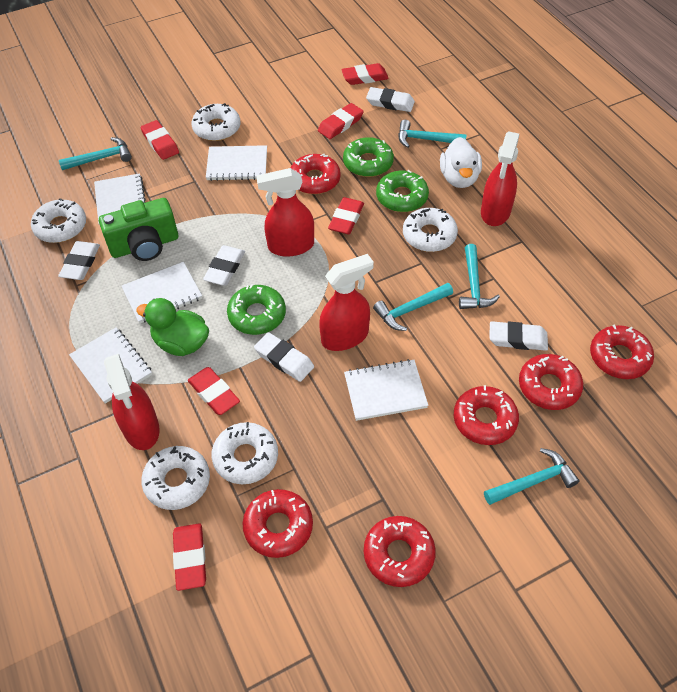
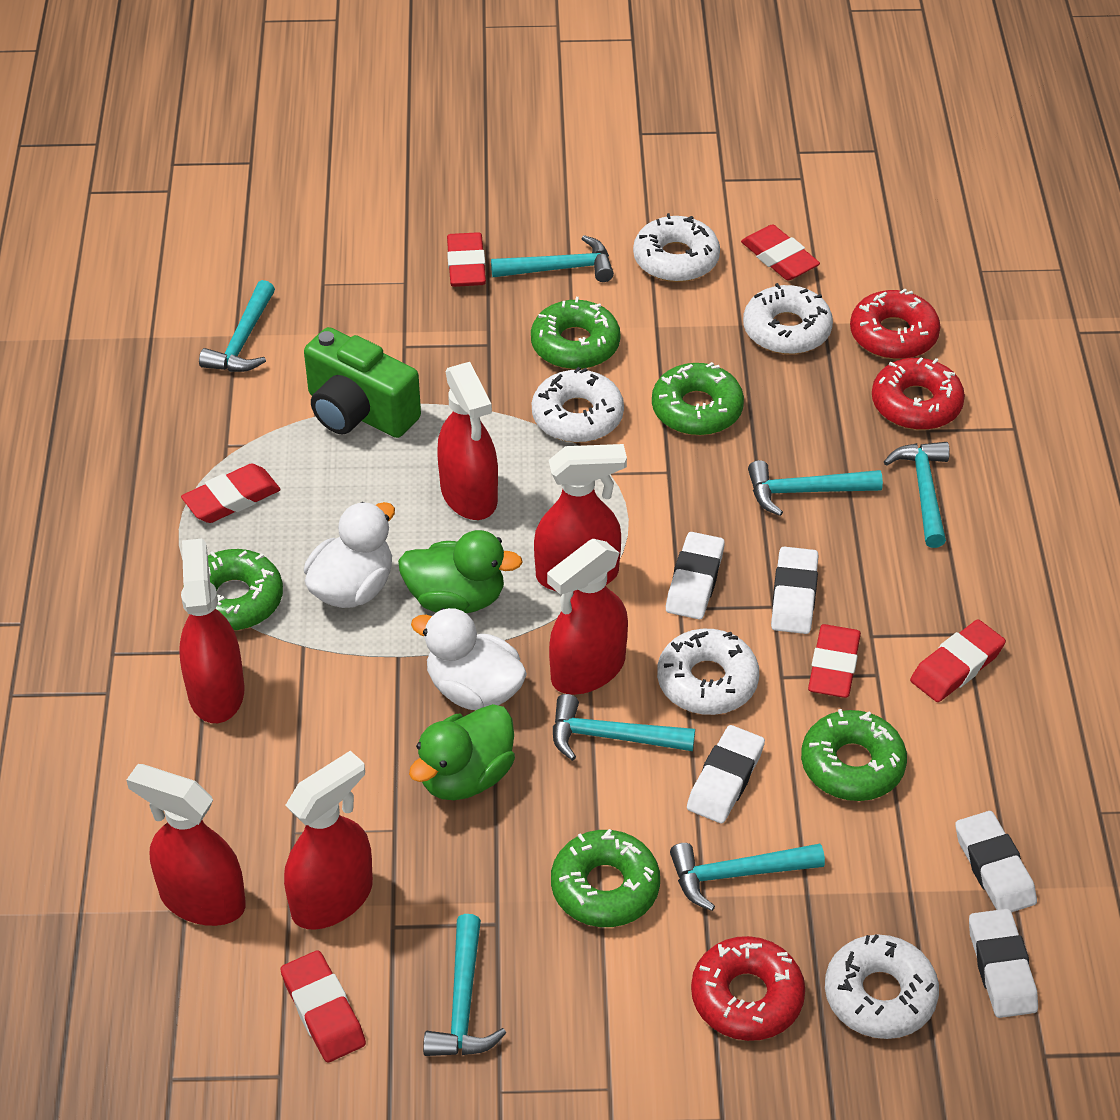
green donut: [227,284,286,335] [343,137,394,177] [376,170,429,212] = 3 -> [183,549,283,631] [531,297,621,369] [551,829,660,927] [652,362,744,435] [801,709,907,801] = 5
green duck: [136,298,209,356] = 1 -> [398,530,523,613] [409,704,515,800] = 2
red donut: [243,489,313,558] [291,154,341,194] [364,516,436,587] [454,385,519,445] [519,354,583,410] [590,325,654,379] = 6 -> [691,936,805,1041] [850,289,940,359] [872,357,965,430] = 3
red spray bottle: [104,354,160,450] [256,168,314,257] [319,254,374,351] [481,131,519,226] = 4 -> [126,764,246,926] [179,538,244,723] [284,751,373,930] [437,362,498,520] [534,444,627,594] [547,539,628,695] = 6
turquoise hammer: [59,137,132,170] [373,283,453,331] [398,120,467,148] [459,244,500,309] [484,448,579,505] = 5 -> [199,280,275,372] [423,914,506,1056] [491,235,614,282] [553,694,695,761] [670,843,825,911] [748,460,883,516] [884,442,950,548] = 7
white duck: [440,137,482,188] = 1 -> [304,502,395,608] [411,608,527,710] = 2
white notebook: [69,327,152,404] [94,173,146,225] [122,262,202,323] [206,145,267,181] [344,359,428,421] = 5 -> none = 0

